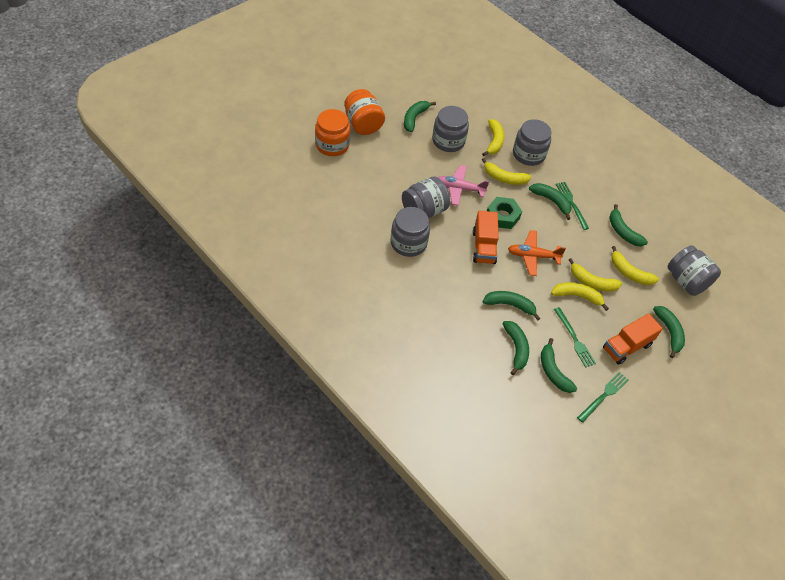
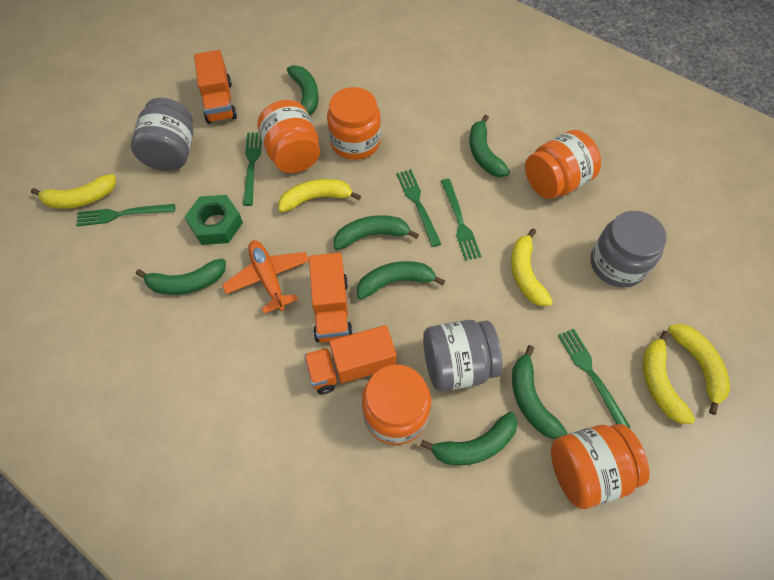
green fork: [554,307,596,367] [556,182,589,230] [577,372,629,423] = 3 -> [76,204,175,226] [243,132,262,206] [396,169,441,247] [441,179,481,261] [558,329,631,428] = 5
grey jar: [391,207,430,257] [402,176,450,218] [432,106,469,152] [513,119,551,166] [667,245,721,296] = 5 -> [131,98,193,171] [423,320,502,391] [591,211,667,287] = 3
orange jar: [315,109,350,156] [344,89,385,135] = 2 -> [257,100,320,173] [327,87,381,160] [362,365,431,445] [525,130,601,199] [551,424,650,509] = 5
orange truck: [473,211,499,264] [603,313,663,365] = 2 -> [194,50,237,124] [304,325,396,394] [309,253,353,343] = 3
pink plane: [437,165,489,206] = 1 -> none = 0

